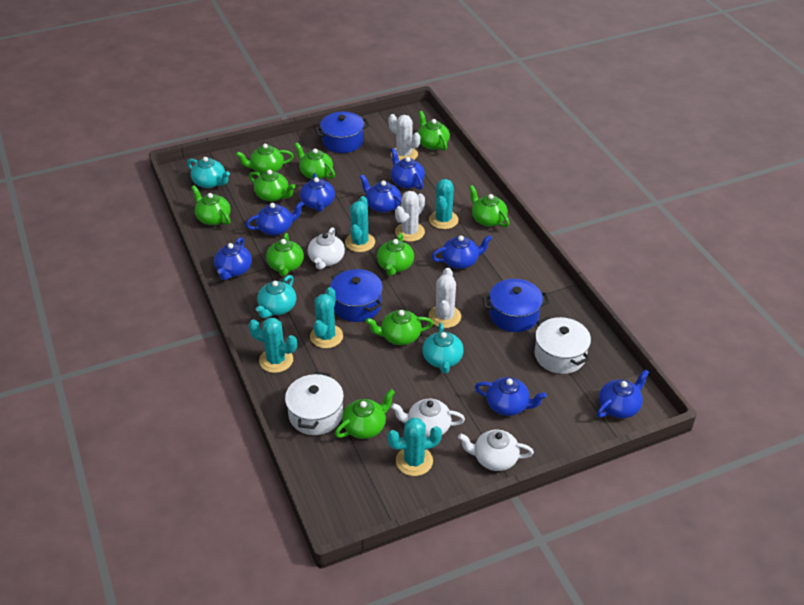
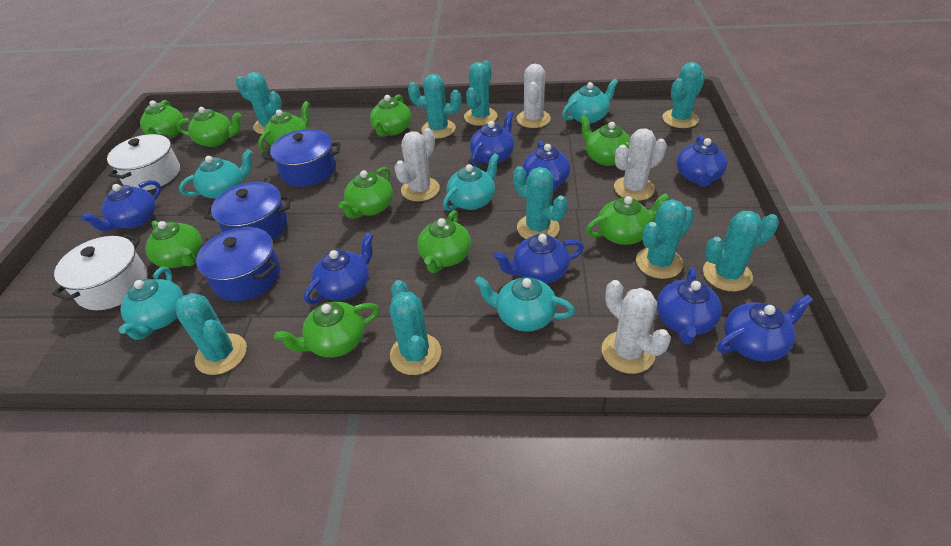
turquoise cactus: [248,317,297,373] [310,287,343,348] [345,196,375,252] [387,418,442,476] [429,179,459,229] = 5 -> [175,293,247,375] [236,72,282,134] [390,280,441,375] [408,74,461,139] [464,61,497,126] [513,166,567,239] [636,199,694,279] [662,62,705,128] [703,211,779,291] = 9
turquoise teapot: [187,157,230,188] [256,275,296,318] [422,323,463,374] = 3 -> [119,267,184,340] [179,149,253,199] [443,153,499,211] [475,276,575,332] [562,79,618,124] = 5
white cactus: [388,114,420,161] [395,191,425,242] [429,268,461,328] = 3 -> [394,128,440,202] [517,64,551,128] [601,280,671,374] [614,128,667,201] = 4
white teapot: [308,227,345,270] [391,399,465,438] [458,430,534,471] = 3 -> none = 0

